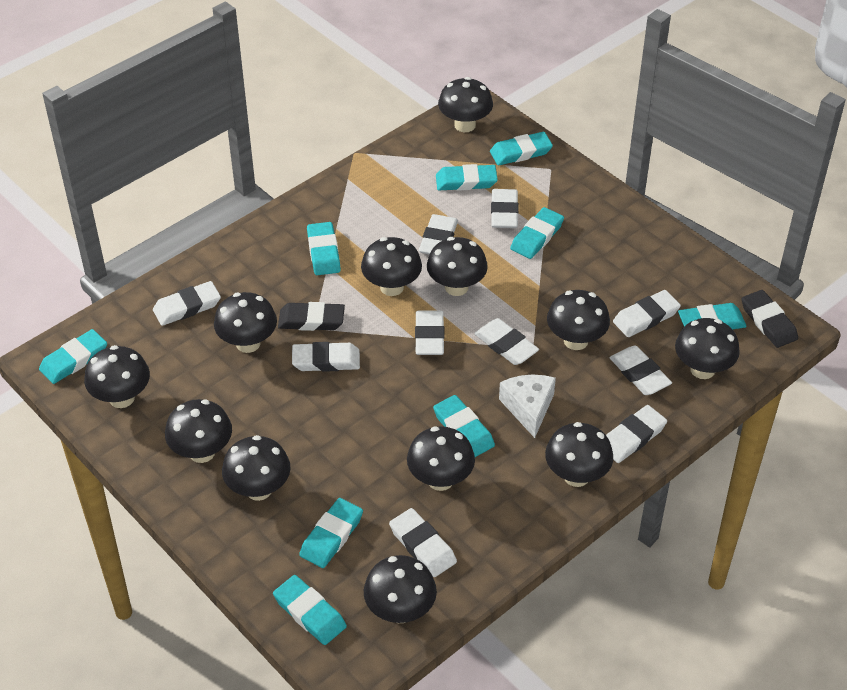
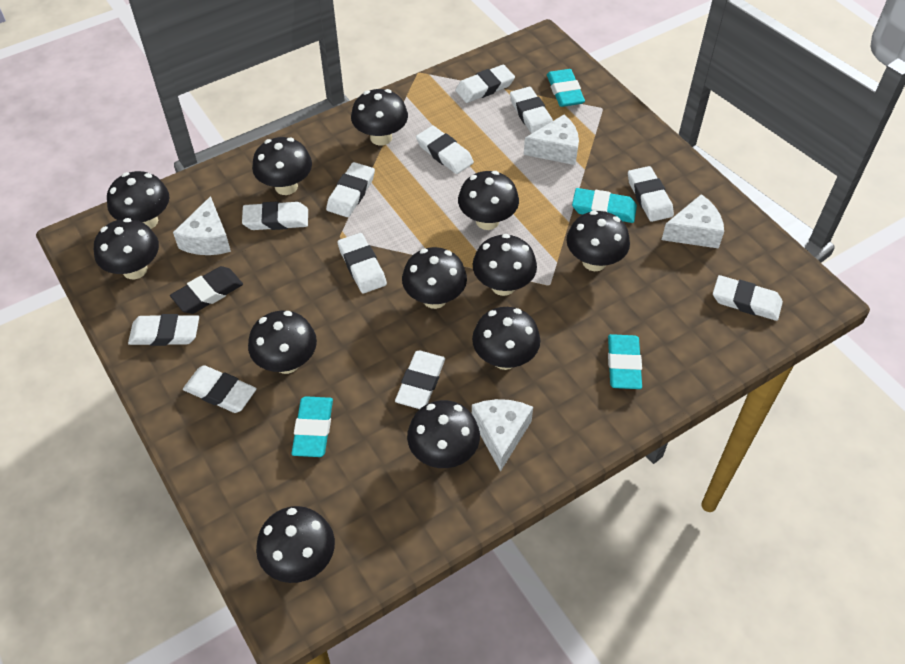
black eraser: [278,302,345,331] [742,290,798,348] = 2 -> [170,266,243,314] = 1
turquoise eraser: [39,329,107,384] [273,575,347,645] [299,498,363,568] [307,222,341,275] [433,395,495,457] [436,164,498,191] [490,132,553,165] [510,207,564,259] [678,303,747,329] = 9 -> [291,396,333,457] [547,69,585,107] [572,188,637,223] [608,334,642,389] = 4
white cheese: [499,375,556,438] = 1 -> [173,196,231,255] [472,399,533,472] [524,115,579,165] [662,194,724,249] = 4
white eraser: [153,281,221,326] [292,342,360,372] [389,508,457,577] [415,310,445,355] [419,214,458,255] [474,318,539,365] [491,189,519,228] [606,405,667,463] [609,346,672,395] [613,290,681,337] = 10 -> [128,314,199,346] [183,365,257,413] [242,202,308,230] [326,162,375,217] [338,233,387,293] [395,351,445,409] [416,126,474,174] [455,65,515,103] [510,87,553,134] [628,166,674,222] [713,275,783,321] = 11

